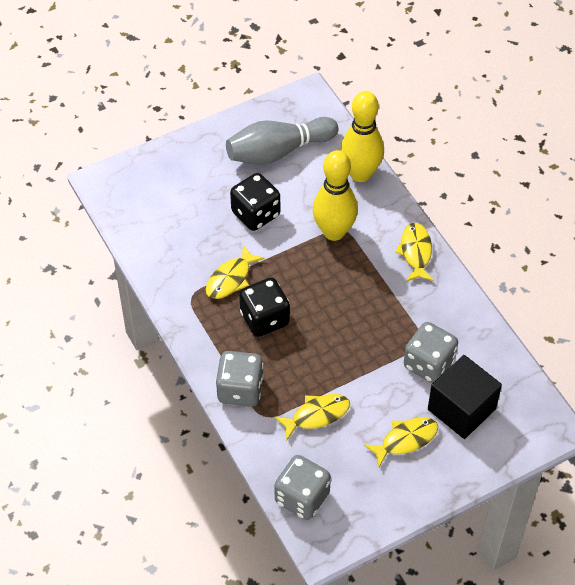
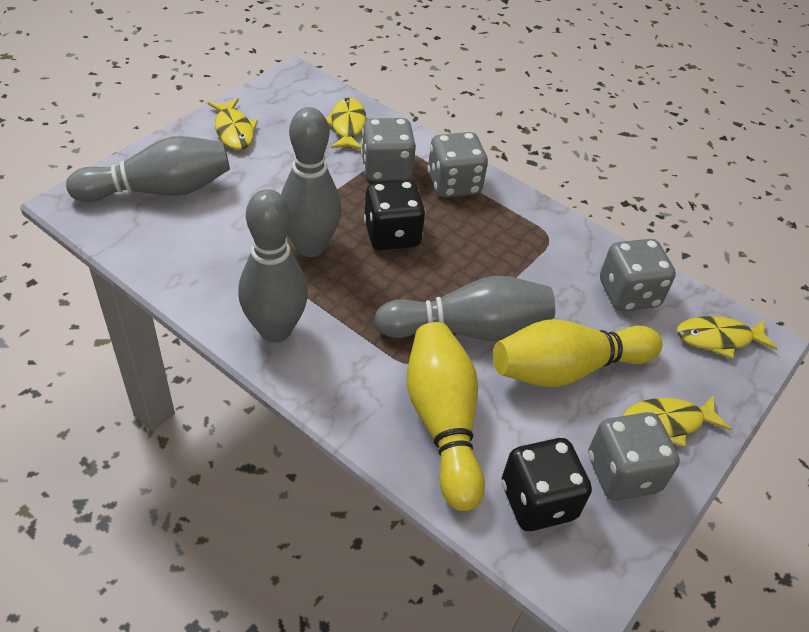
black cube: [428,355,502,439] = 1 -> none = 0
grey bowling pin: [226,117,339,164] = 1 -> [66,136,230,202] [238,189,308,342] [281,107,341,257] [374,276,555,341] = 4
grey dice: [215,351,264,406] [274,455,331,520] [404,322,458,383] = 3 -> [361,118,416,181] [427,132,488,198] [588,412,680,501] [600,239,676,311] = 4

